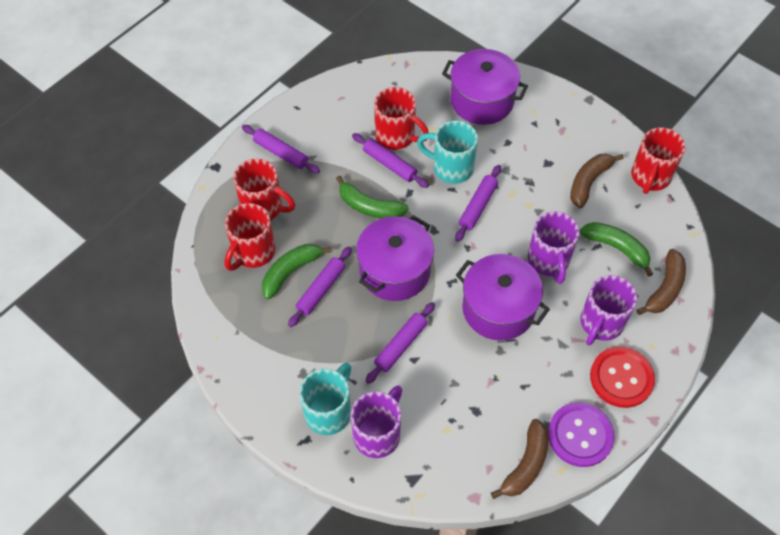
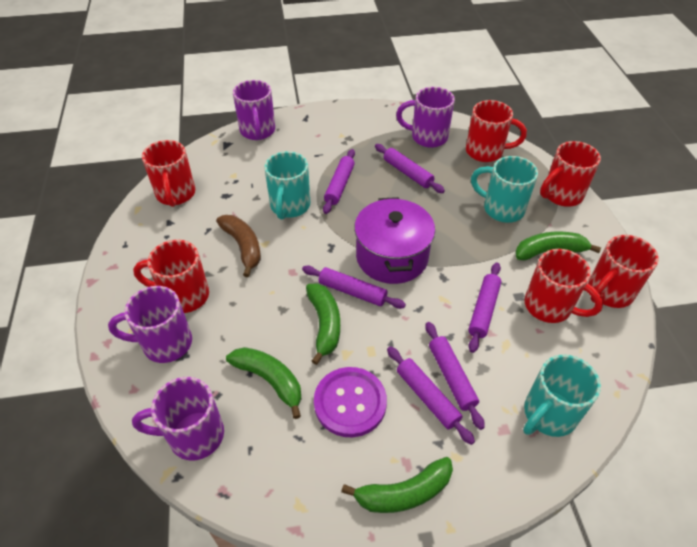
brown banana: [491,419,549,499] [570,154,624,208] [637,249,686,315] = 3 -> [216,215,261,277] = 1
green banana: [262,244,332,300] [336,176,409,219] [579,222,653,277] = 3 -> [226,347,301,419] [306,283,340,365] [341,457,453,513] [515,232,601,260] = 4
purple mug: [351,385,402,458] [528,211,579,284] [580,275,637,345] = 3 -> [108,286,192,363] [132,377,224,460] [233,80,275,140] [396,87,455,148] = 4
purple pot: [356,215,434,301] [442,49,528,125] [456,254,550,340] = 3 -> [354,197,435,284] = 1
purple rolling pin: [242,125,320,174] [288,246,352,327] [352,133,429,188] [365,302,435,384] [455,165,501,242] = 5 -> [302,265,406,309] [323,149,355,214] [375,144,445,193] [387,346,475,445] [425,322,485,430] [468,263,501,353] = 6
red button: [590,347,655,408] = 1 -> none = 0
red mug: [224,203,275,271] [233,159,295,220] [374,87,429,150] [631,127,685,194] = 4 -> [133,240,209,313] [142,140,195,207] [466,100,527,162] [524,249,603,323] [540,141,601,207] [588,235,659,308] = 6
turquoise mug: [299,363,351,435] [417,121,478,184] = 2 -> [264,151,310,220] [471,156,538,223] [523,354,601,437] = 3

